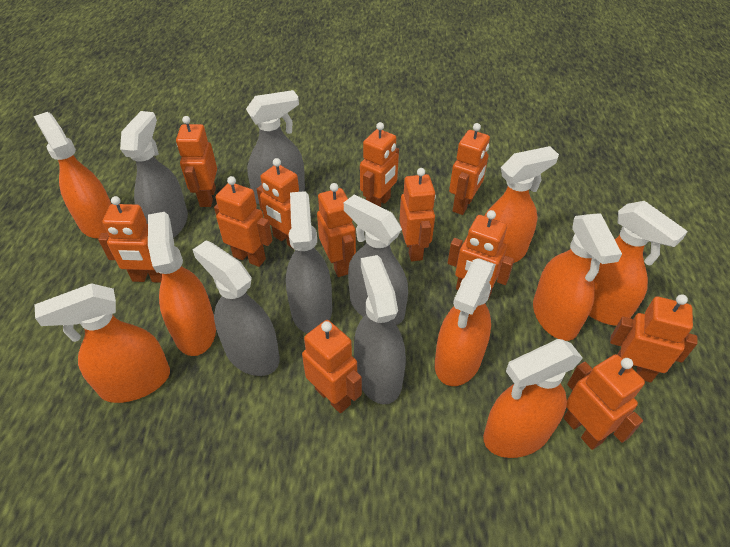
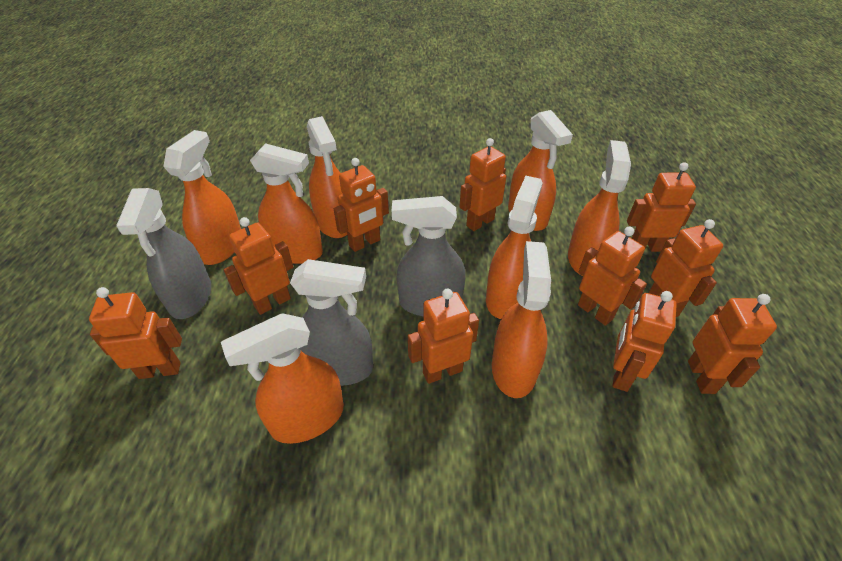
grey spray bottle: [120,111,188,238] [192,240,280,376] [246,90,305,204] [286,191,332,333] [344,195,408,325] [354,255,406,404] = 6 -> [116,188,211,319] [290,259,373,386] [392,196,466,317] = 3
orange robot: [98,196,162,283] [176,116,217,207] [214,176,273,267] [257,158,299,250] [302,320,362,413] [317,183,356,277] [360,122,399,207] [399,168,436,261] [448,210,514,301] [449,123,490,215] [563,354,645,450] [610,294,698,383] = 12 -> [89,287,182,379] [224,217,293,315] [334,158,389,252] [408,289,479,384] [459,138,506,231] [578,226,647,326] [612,291,677,392] [627,162,696,252] [649,219,723,317] [688,294,777,394] = 10

